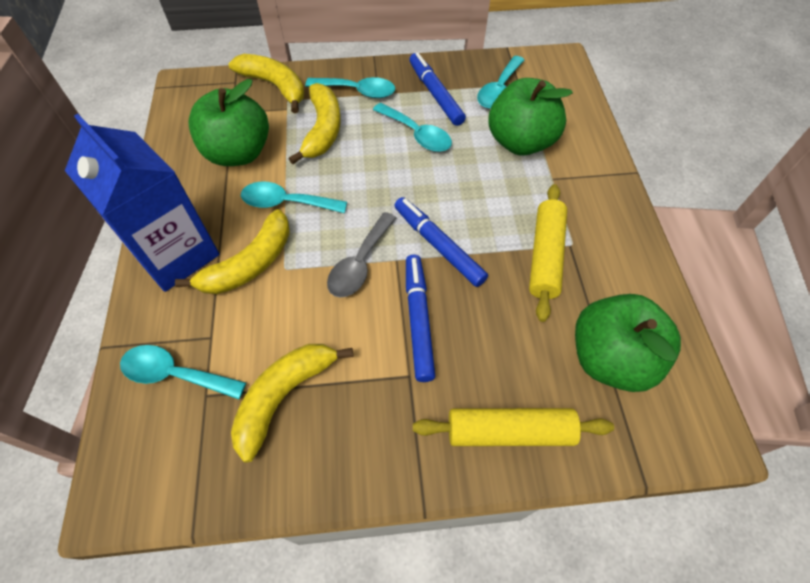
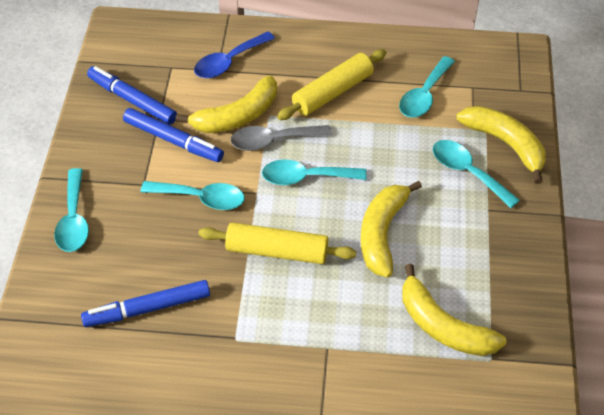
blue carton: [65,114,220,292] = 1 -> none = 0
blue spoon: none = 0 -> [194,31,275,78] = 1
green apple: [188,79,269,166] [488,78,573,156] [575,294,681,392] = 3 -> none = 0

